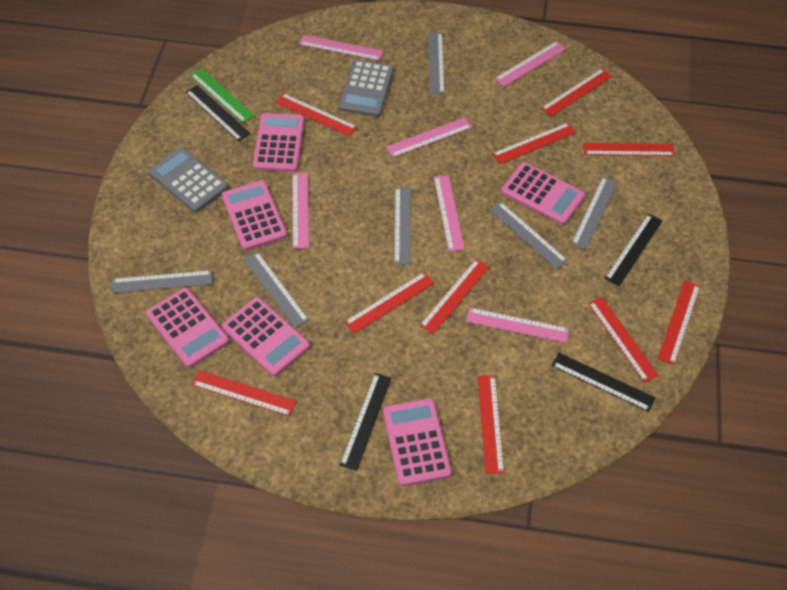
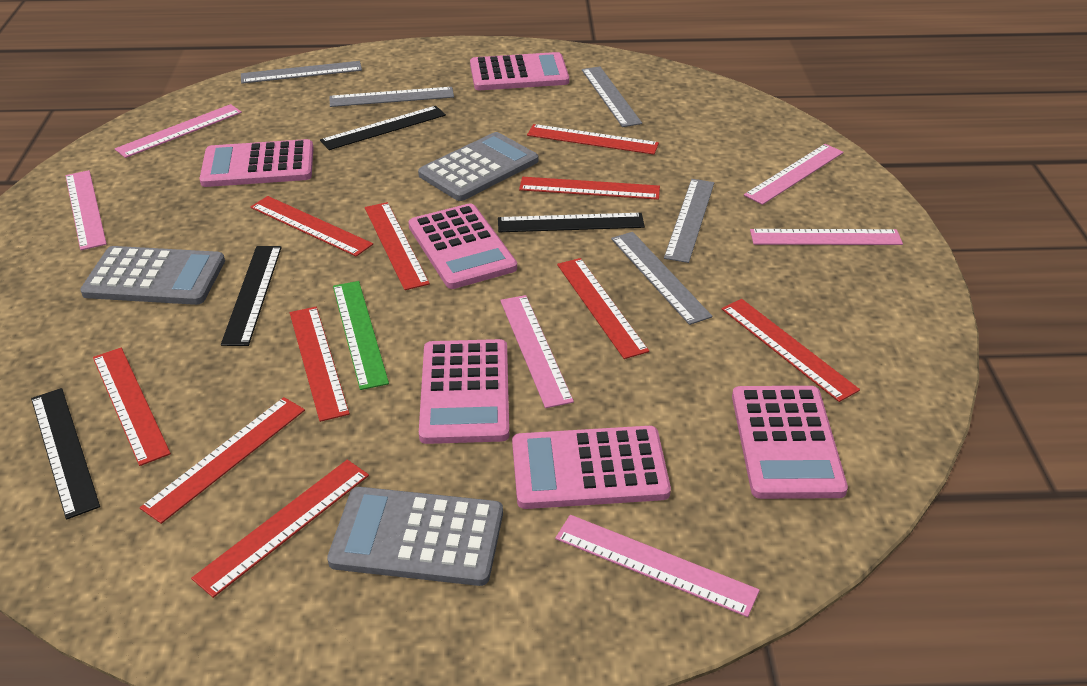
grey calculator: [149,147,229,213] [339,59,394,117] = 2 -> [80,246,225,305] [327,487,503,586] [418,132,538,201] = 3
grey ruler: [112,270,212,293] [244,251,309,328] [394,187,411,264] [428,33,445,94] [489,202,568,269] [571,177,617,250] = 6 -> [241,61,362,84] [330,87,454,107] [582,67,642,127] [611,232,712,325] [664,179,714,263] = 5

